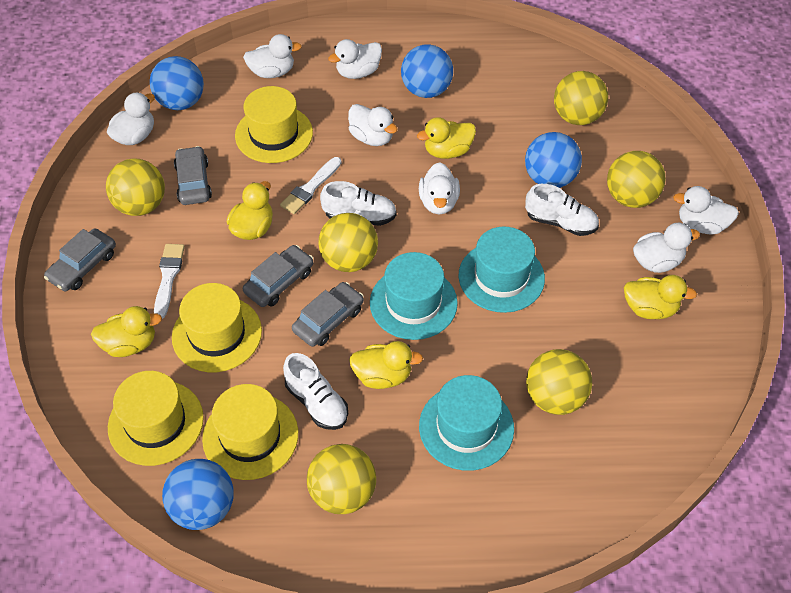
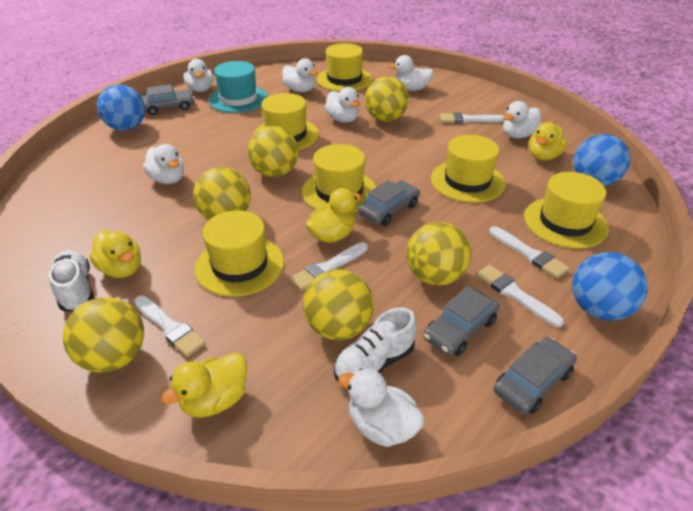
blue ball: [150,56,204,110] [162,459,234,530] [401,44,453,98] [525,132,582,188] = 4 -> [97,84,145,131] [572,252,648,321] [573,134,630,186] = 3
turquoise hat: [370,252,458,340] [419,375,514,471] [459,227,545,313] = 3 -> [209,61,268,113] = 1
white brush: [154,244,185,319] [280,157,341,214] = 2 -> [134,296,206,357] [290,242,368,291] [440,113,505,123] [476,265,564,327] [489,226,570,279] = 5
white shoe: [283,353,348,430] [320,181,397,226] [525,184,599,236] = 3 -> [49,250,94,312] [334,307,417,382] = 2
yellow duck: [91,306,162,357] [227,181,273,240] [349,341,423,389] [417,117,476,159] [624,275,697,319] = 5 -> [89,231,141,278] [161,353,247,418] [305,188,362,243] [529,122,567,161] = 4
yellow hat: [108,371,204,466] [172,283,262,372] [202,384,298,480] [235,86,313,163] = 4 -> [195,210,284,297] [254,93,319,150] [302,144,376,213] [317,43,372,91] [431,135,505,203] [524,172,609,249] = 6

